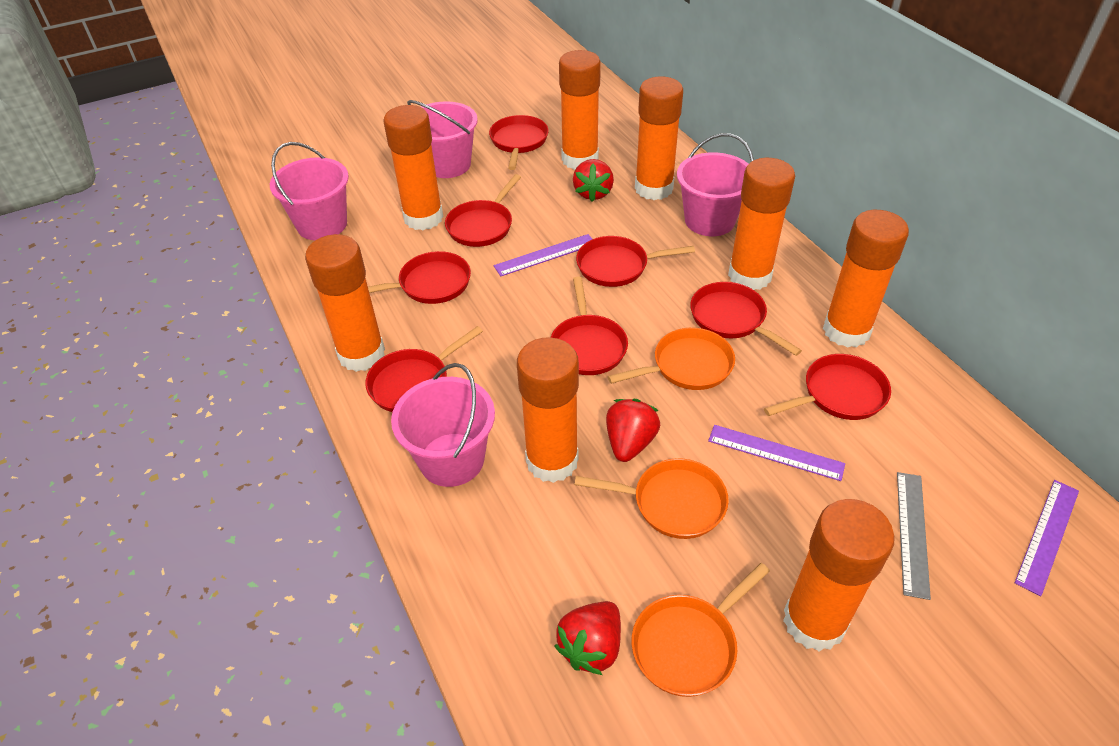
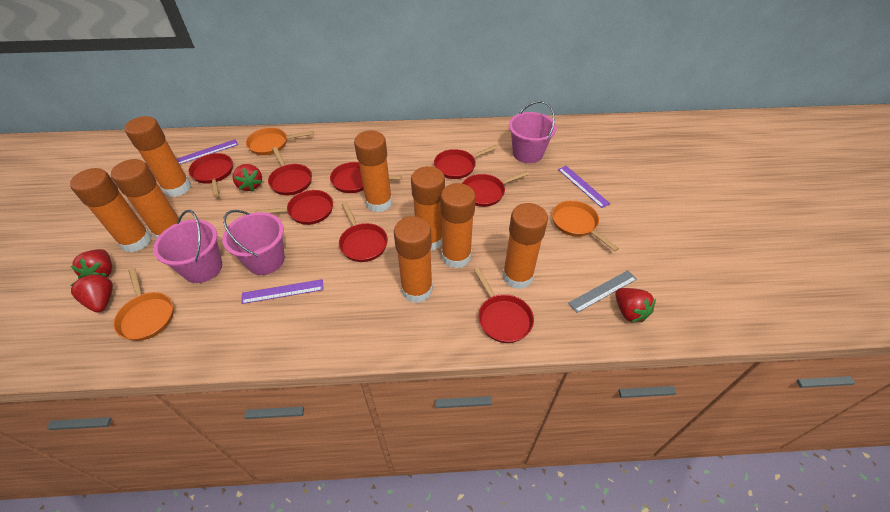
pink bucket: [270,142,349,240] [391,363,495,487] [407,100,478,178] [677,133,754,236] = 4 -> [153,210,222,283] [222,210,285,275] [509,101,557,163] = 3
red strawberry: [555,601,621,675] [573,159,614,202] [606,399,660,462] = 3 -> [70,273,113,312] [71,249,112,279] [232,164,262,191] [615,288,656,323] = 4

